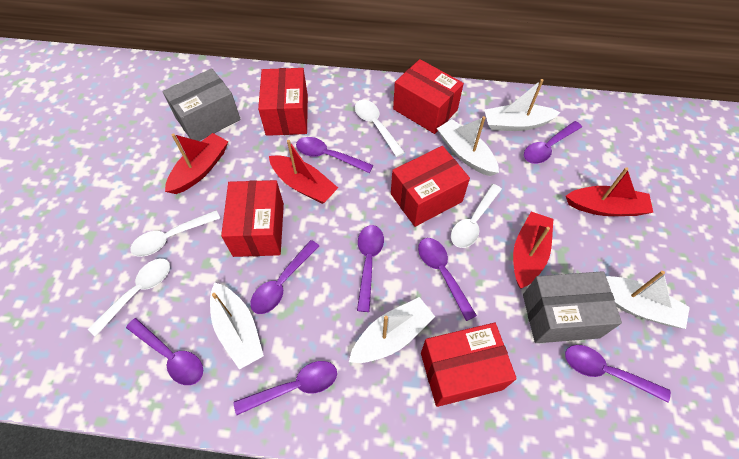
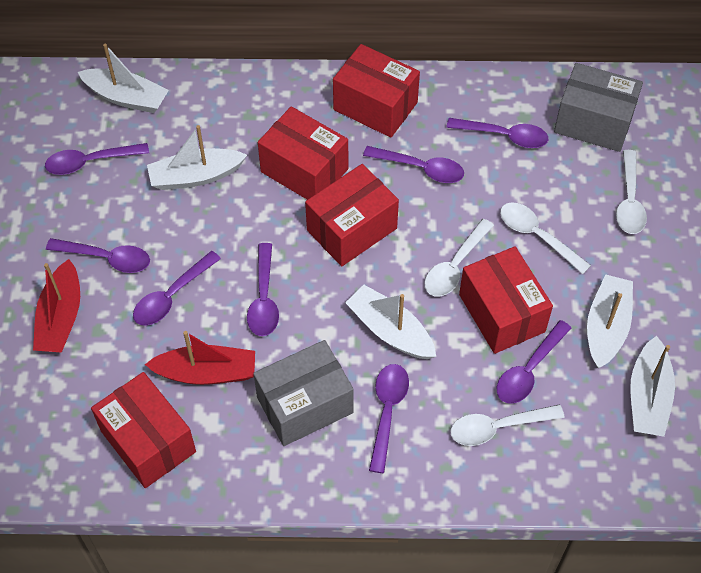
red boat: [165,133,228,194] [269,140,338,204] [513,211,553,289] [566,167,653,216] = 4 -> [33,259,80,353] [145,331,255,385] = 2

